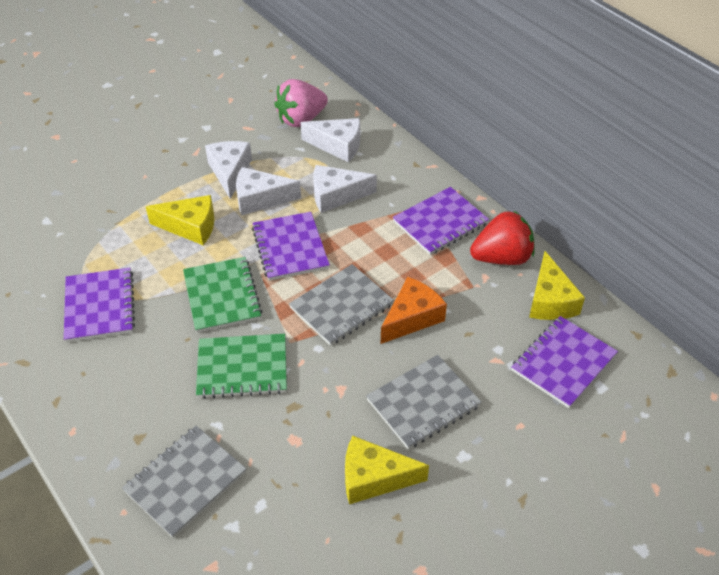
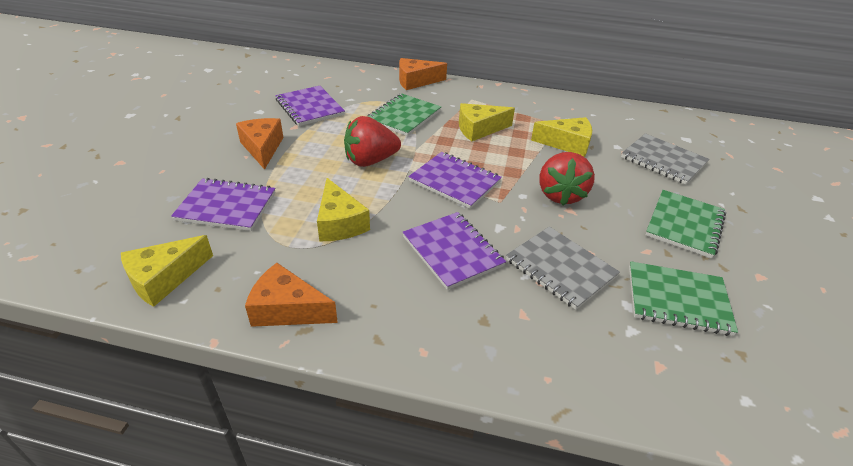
green notebook: [183,257,262,333] [196,334,287,399] = 2 -> [367,93,441,136] [629,261,738,336] [646,190,726,258] = 3
grey notebook: [122,426,246,538] [289,264,394,346] [366,355,482,449] = 3 -> [506,227,620,310] [621,133,709,185] = 2
orange cheese: [381,277,447,344] = 1 -> [236,118,283,170] [245,263,338,327] [399,58,447,90] = 3
pink strawberry: [274,79,328,127] = 1 -> none = 0
red strawberry: [470,210,535,265] = 1 -> [344,116,401,167] [539,152,595,205] = 2
white cheese: [205,141,252,199] [236,167,301,216] [301,118,360,162] [313,165,377,213] = 4 -> none = 0
yellow cheese: [146,195,215,245] [345,436,429,504] [529,251,585,320] = 3 -> [121,235,213,307] [317,178,370,241] [459,103,515,141] [531,117,592,157] = 4

